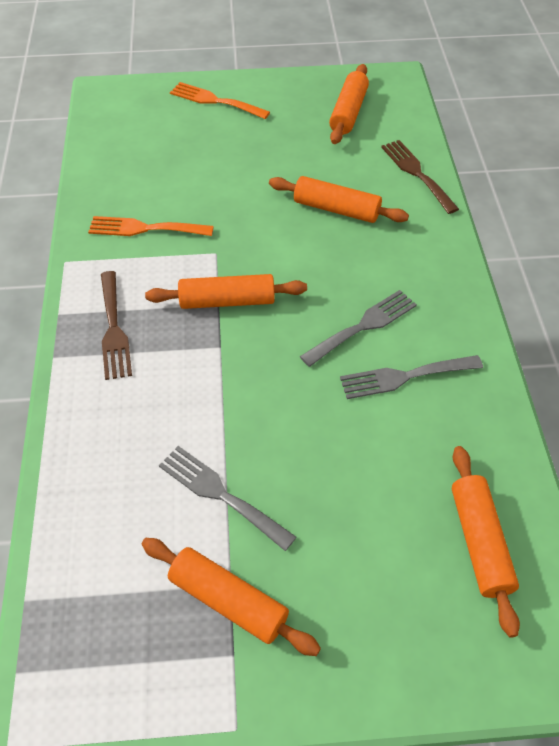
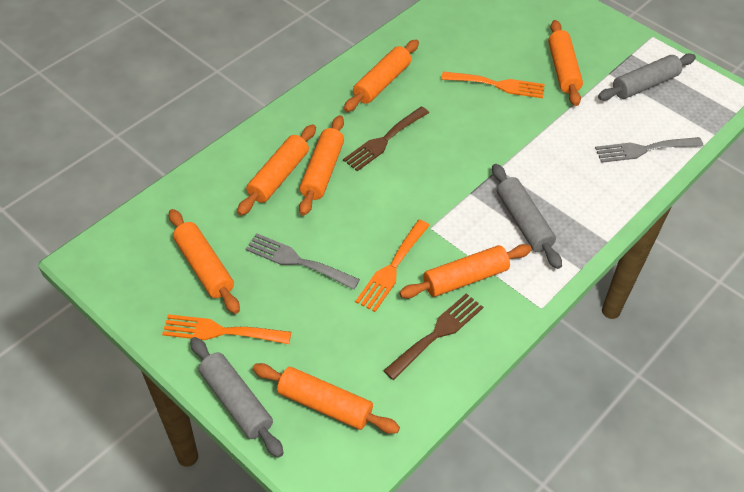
grey fork: [159,446,296,551] [300,290,417,367] [340,355,483,399] = 3 -> [245,233,360,290] [595,137,703,163] = 2
grey rolling pin: none = 0 -> [190,337,284,458] [492,164,562,269] [598,54,696,100] = 3
orange fork: [88,216,214,236] [170,82,270,119] = 2 -> [162,314,291,344] [355,220,430,312] [441,72,545,98] = 3
orange rolling pin: [142,538,321,656] [145,274,307,309] [269,176,409,223] [329,64,369,144] [452,446,520,638] = 5 -> [169,209,240,314] [237,124,316,215] [253,363,400,434] [299,115,344,216] [344,40,419,112] [399,244,532,298] [548,20,583,106] = 7

